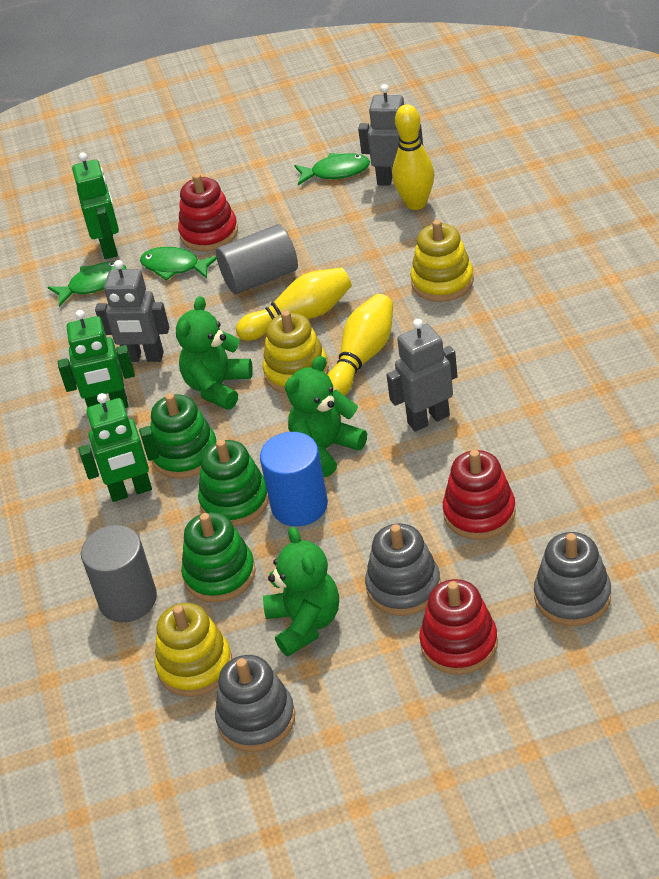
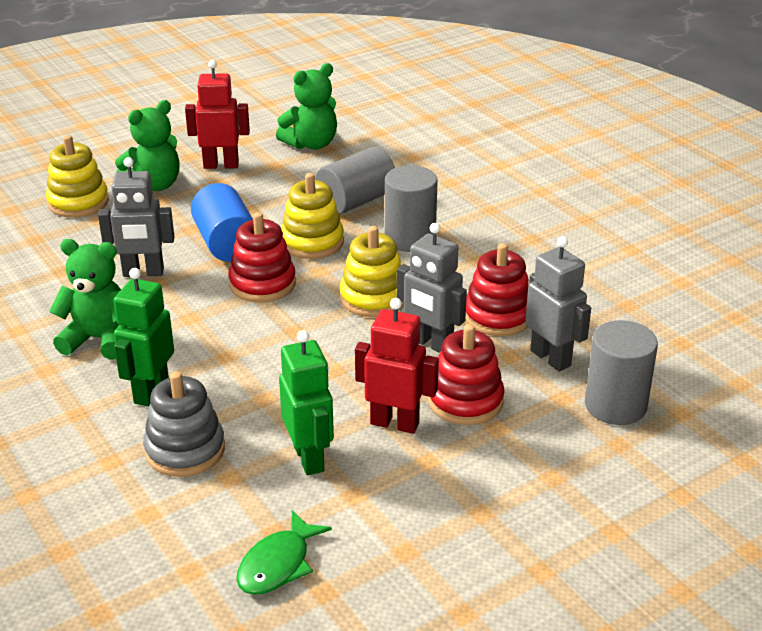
green fish: [48,261,126,307] [140,247,217,281] [294,153,370,185] = 3 -> [236,510,332,595] = 1
green robot: [58,310,135,408] [72,152,119,259] [78,393,159,502] = 3 -> [114,268,174,407] [279,330,334,475] = 2
green stacking toy: [150,393,217,479] [181,512,256,602] [198,439,269,527] = 3 -> none = 0
grey cylinder: [81,525,157,622] [216,224,298,294] = 2 -> [315,147,395,214] [385,165,438,252] [585,320,658,425] = 3
grey stacking toy: [215,655,295,752] [365,523,441,616] [534,532,611,626] = 3 -> [143,371,225,477] = 1
red robot: none = 0 -> [185,60,250,169] [355,298,439,434] = 2
yellow bowling pin: [236,267,352,341] [327,294,393,396] [392,104,434,210] = 3 -> none = 0

